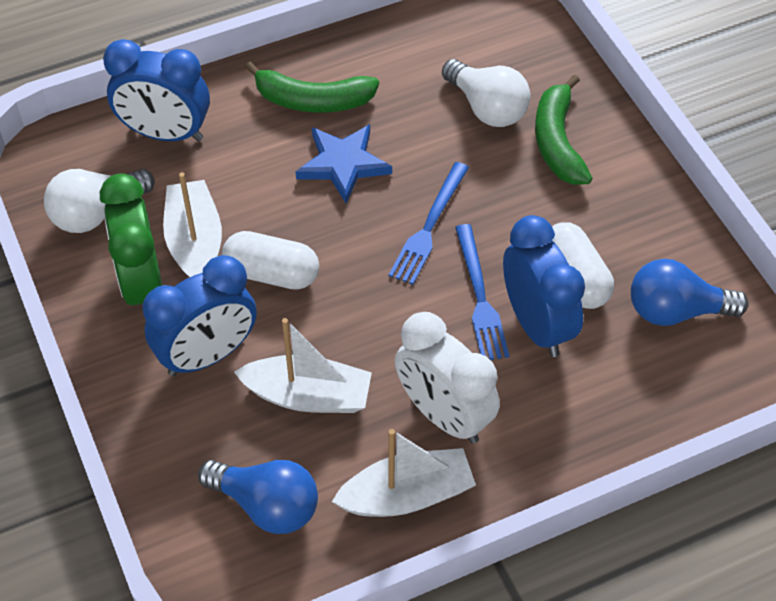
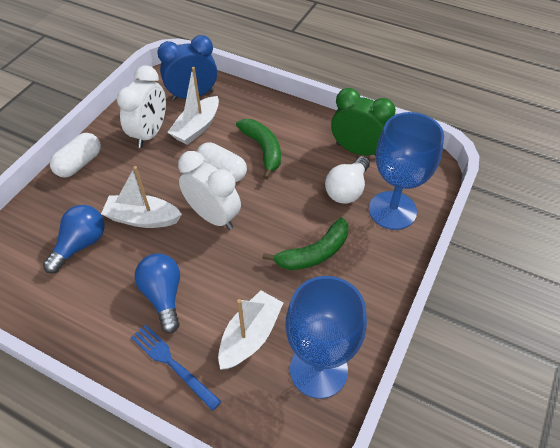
blue clock: [103,39,210,141] [143,255,257,376] [503,215,585,357] = 3 -> [157,35,217,101] = 1
blue fork: [389,162,469,285] [455,224,509,360] = 2 -> [131,324,222,411] = 1
blue goblet: none = 0 -> [286,276,367,399] [369,112,444,230] = 2
blue star: [295,124,392,203] = 1 -> none = 0
white clock: [395,312,500,443] = 1 -> [117,66,166,148] [178,151,241,230] = 2
white light bulb: [44,169,155,233] [442,59,530,127] = 2 -> [325,156,370,204] = 1

